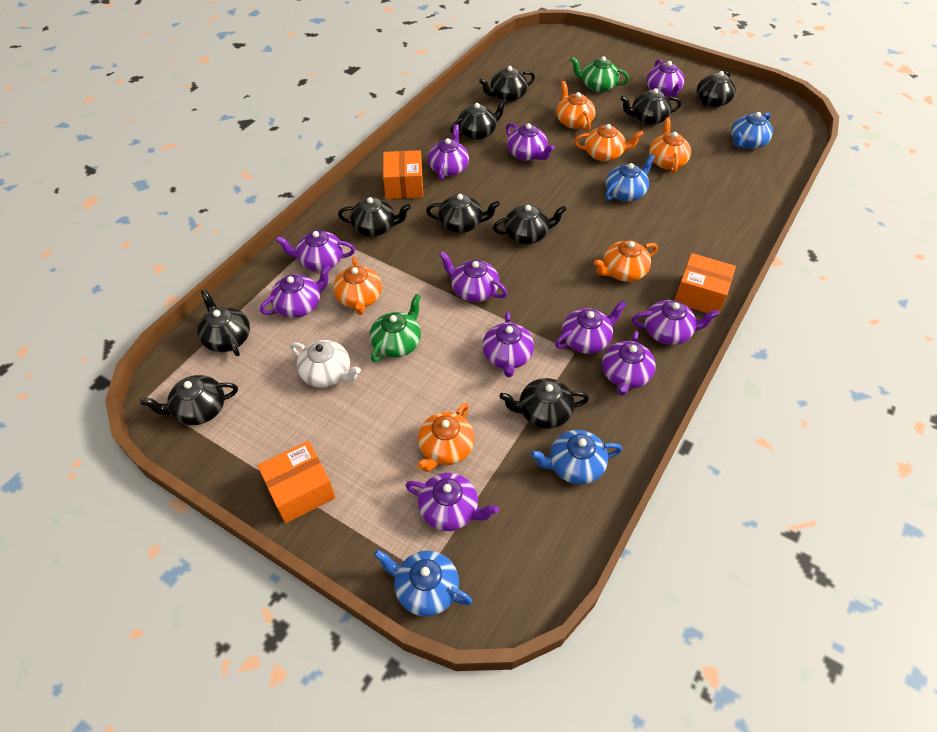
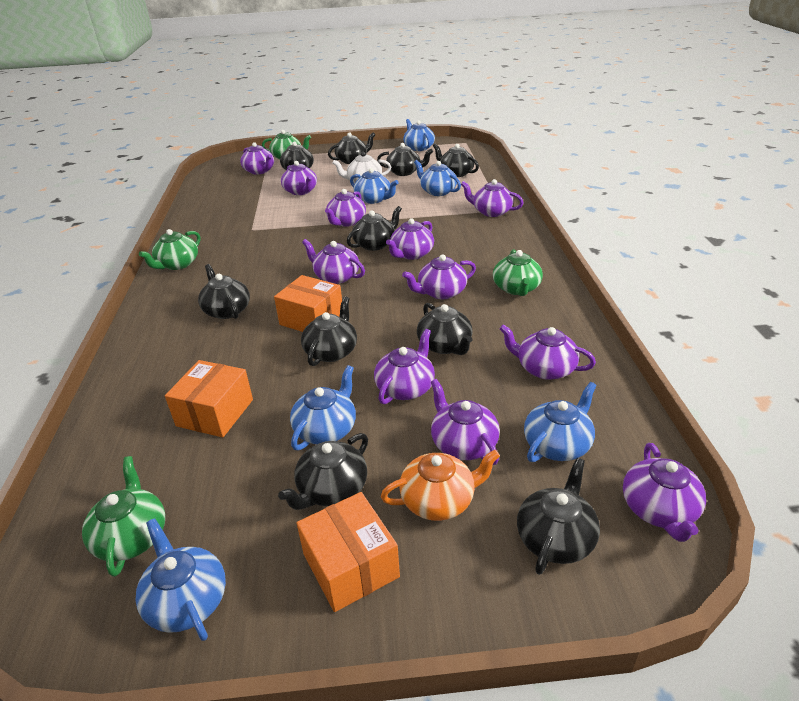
blue teapot: [374,550,473,616] [530,430,623,485] [605,154,655,202] [731,112,773,149] = 4 -> [135,518,226,641] [290,365,356,450] [350,168,399,204] [403,119,435,151] [414,160,461,196] [524,382,597,462] = 6
green teapot: [370,294,421,362] [570,56,629,92] = 2 -> [82,456,165,577] [139,229,201,270] [262,130,311,160] [493,249,543,296] = 4
orange teapot: [333,257,382,315] [417,403,475,472] [556,81,596,131] [574,124,644,162] [594,240,658,282] [649,117,691,173] = 6 -> [381,450,500,521] = 1

